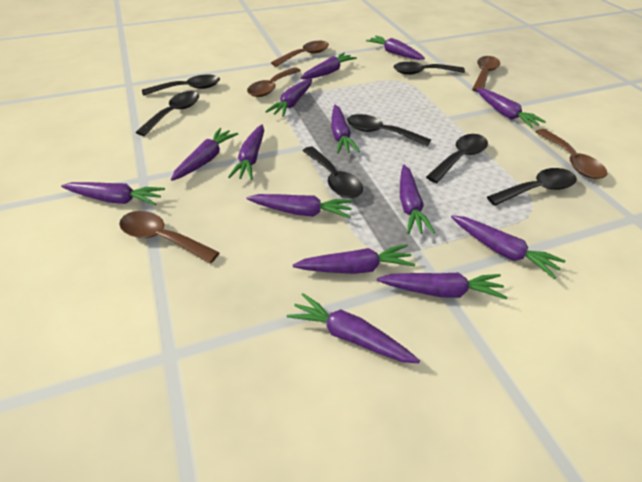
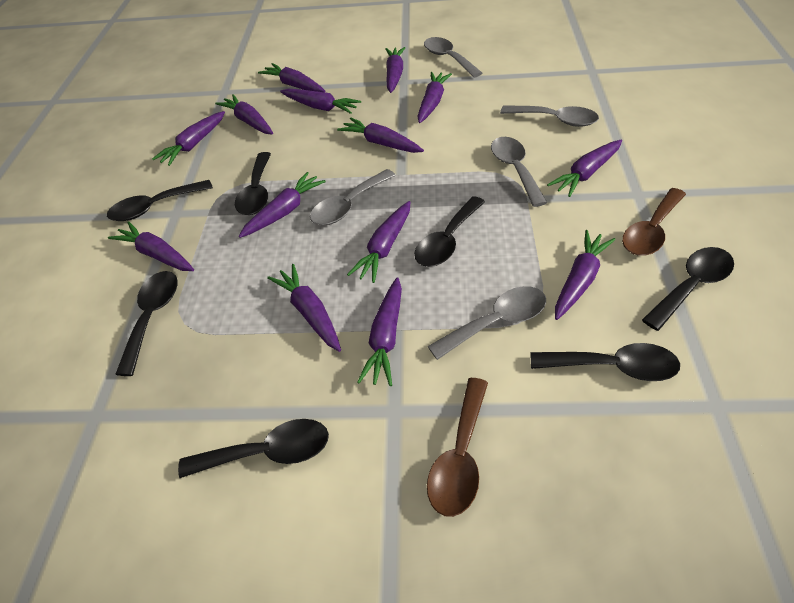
brown spoon: [119,211,220,264] [247,67,301,97] [271,41,329,67] [472,56,500,92] [536,129,607,179] = 5 -> [427,378,488,517] [622,188,686,256] = 2
grey spoon: none = 0 -> [310,169,396,225] [424,37,482,78] [428,286,546,360] [491,137,547,207] [500,105,599,127] = 5

